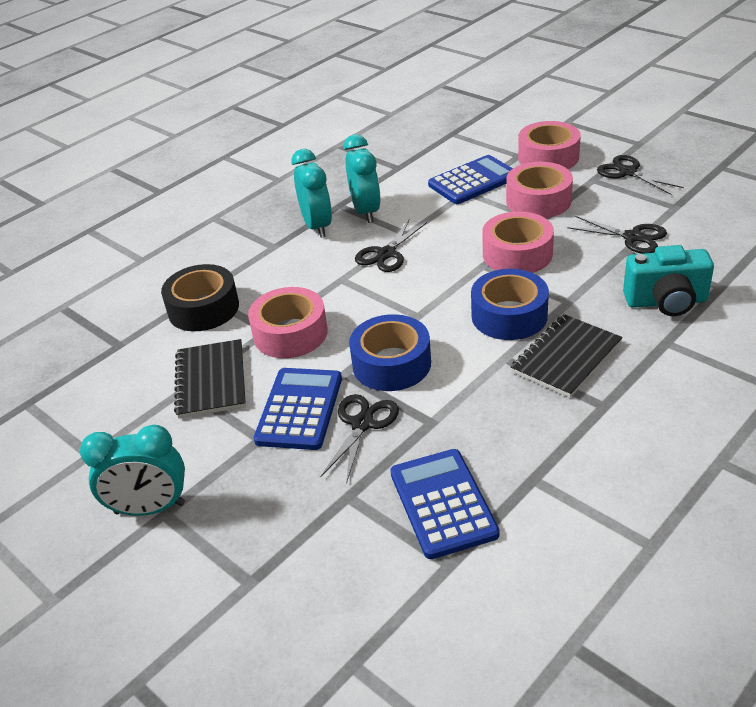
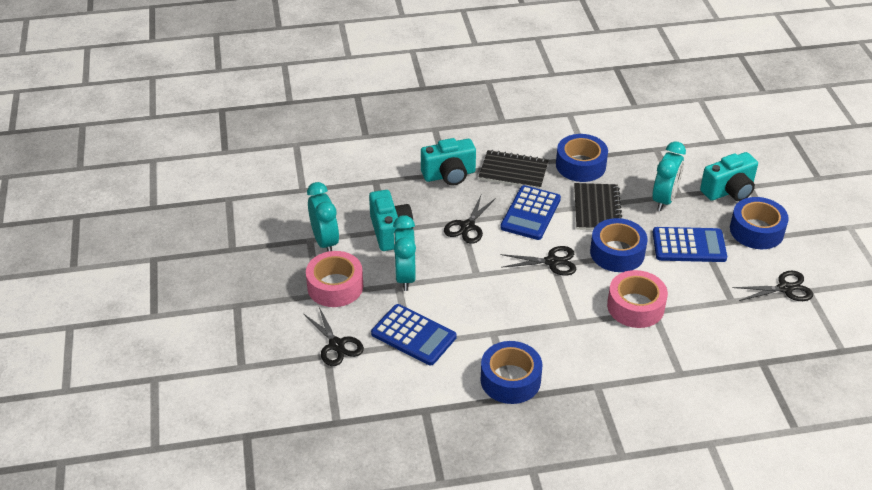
black tape: [161,264,239,331] = 1 -> none = 0
blue tape: [349,314,431,391] [471,269,549,340] = 2 -> [481,341,542,404] [556,134,608,182] [590,218,647,272] [730,197,789,249] = 4
pink tape: [248,287,328,358] [482,211,554,273] [506,162,573,218] [518,121,581,169] = 4 -> [306,251,363,307] [607,270,668,328] = 2
turquoise camera: [623,245,714,316] = 1 -> [369,190,413,251] [421,138,476,186] [700,152,758,201] = 3

